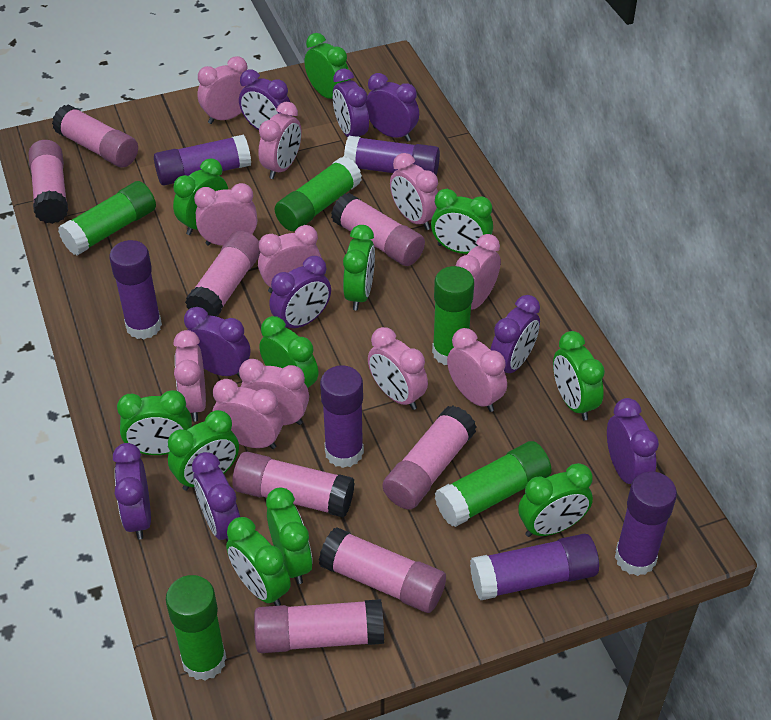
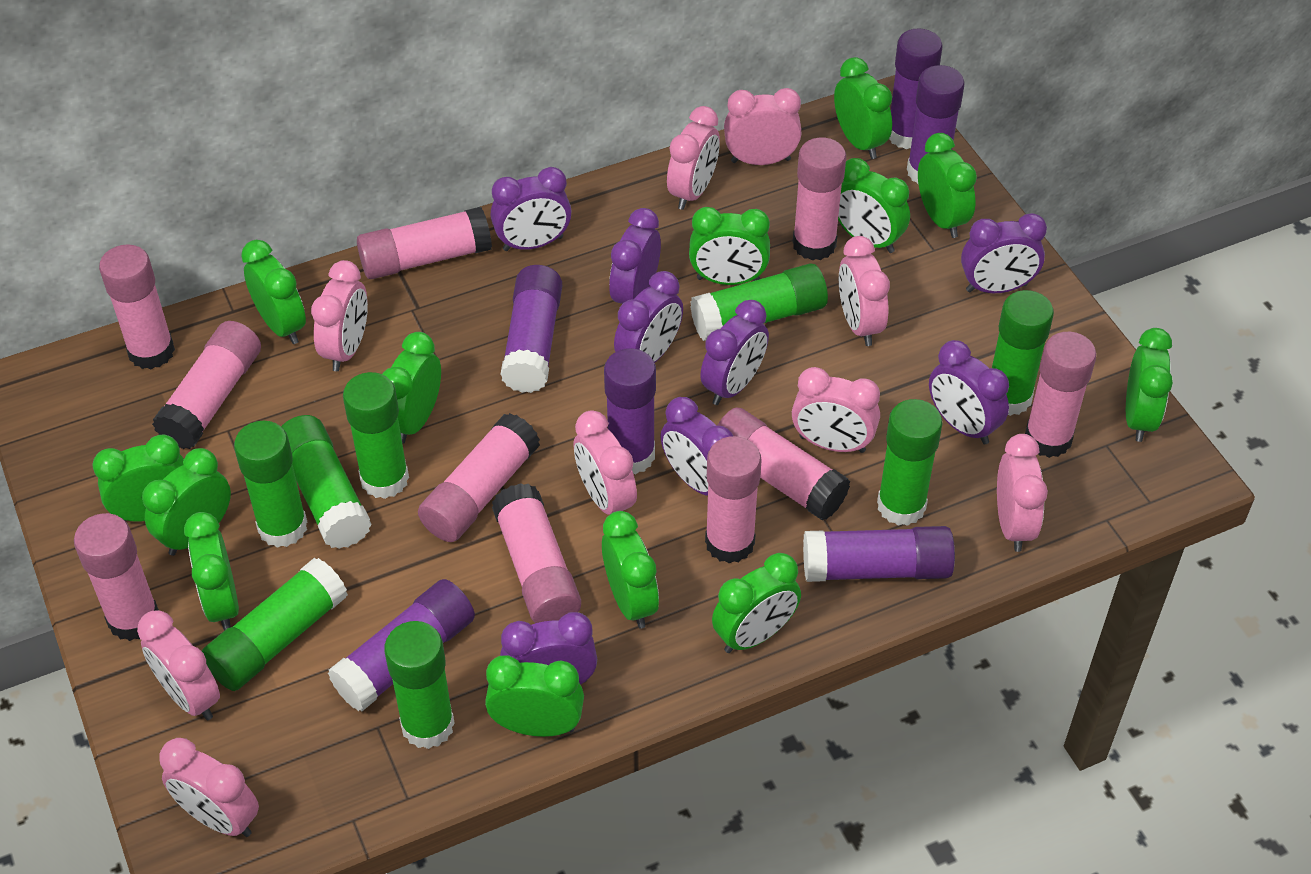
green clock: [117,390,192,455] [168,410,239,491] [173,158,228,235] [226,517,291,606] [259,316,318,396] [266,487,312,584] [304,33,351,99] [343,225,375,310] [431,189,493,254] [518,463,593,537] [553,331,605,420] = 11 -> [93,435,184,522] [142,448,231,556] [184,512,239,630] [241,240,306,344] [382,332,441,444] [485,655,584,737] [602,511,659,629] [689,207,770,285] [712,553,801,653] [834,57,892,159] [838,158,910,253] [918,133,977,238] [1126,328,1173,442] = 13
green glue stick: [58,181,156,256] [166,575,226,681] [275,156,362,231] [432,266,474,365] [435,441,552,527] = 5 -> [202,558,348,691] [234,421,307,547] [281,415,372,549] [343,372,409,499] [384,621,455,749] [690,264,828,341] [877,399,943,526] [992,290,1054,416] = 8
pink clock: [173,330,206,422] [194,183,257,246] [198,56,248,124] [212,379,283,449] [239,359,309,425] [258,102,302,179] [258,225,322,293] [368,327,428,410] [390,153,438,230] [447,328,507,412] [456,234,501,309] = 11 -> [137,610,220,720] [159,738,259,837] [311,260,368,371] [574,411,637,515] [667,106,720,210] [724,88,801,165] [792,367,880,453] [839,236,890,346] [997,434,1048,552] = 9
pink glue stick: [29,140,68,224] [52,104,138,167] [185,231,261,317] [232,452,355,518] [254,599,384,653] [319,527,446,613] [331,193,425,266] [383,405,477,510] = 8 -> [74,513,159,641] [99,244,175,369] [152,321,261,449] [357,207,492,279] [418,413,540,542] [492,483,581,623] [705,436,762,563] [717,408,850,520] [793,137,846,260] [1025,332,1096,458] = 10
purple clock: [113,443,151,539] [184,307,250,377] [192,452,240,541] [239,70,291,130] [269,256,331,329] [333,69,369,137] [366,73,419,141] [490,295,540,373] [607,398,659,484] = 9 -> [491,167,572,251] [500,612,597,685] [609,208,661,304] [614,271,683,363] [660,397,733,496] [700,300,769,405] [929,340,1009,444] [961,213,1047,293] = 8

